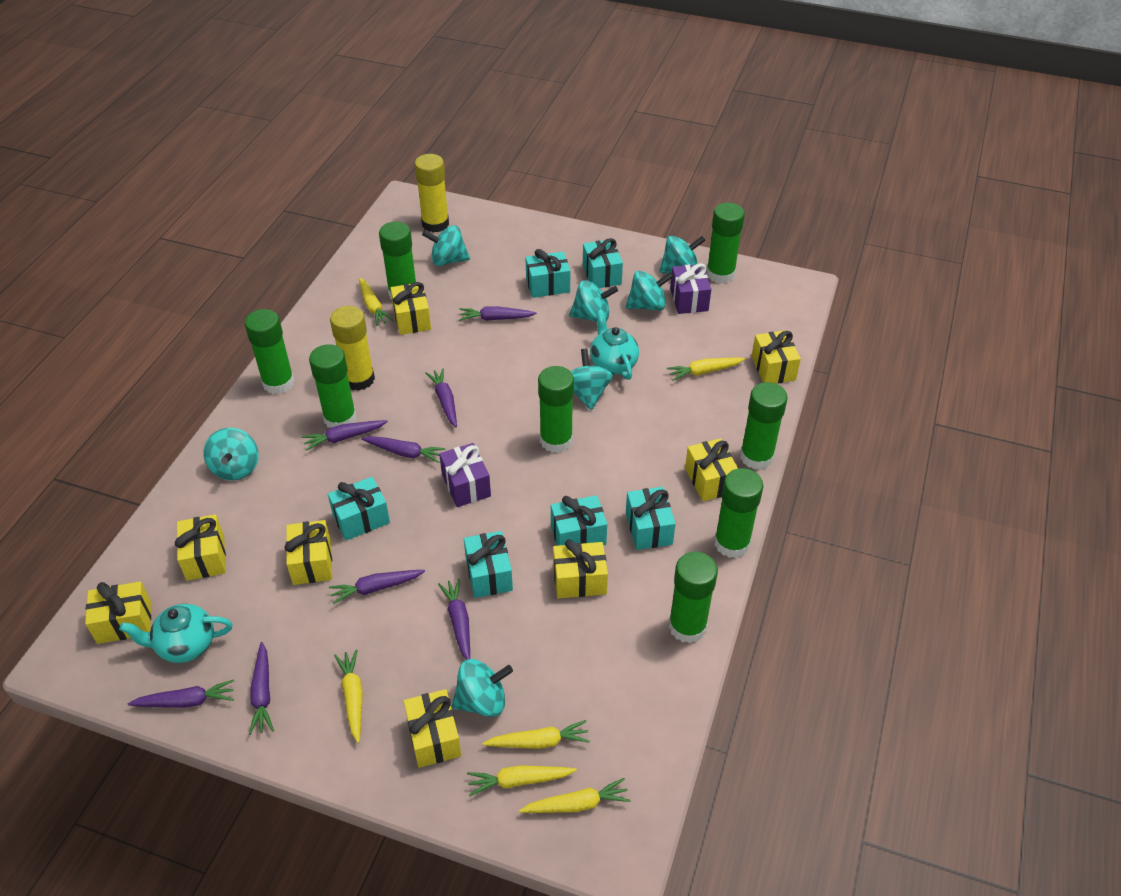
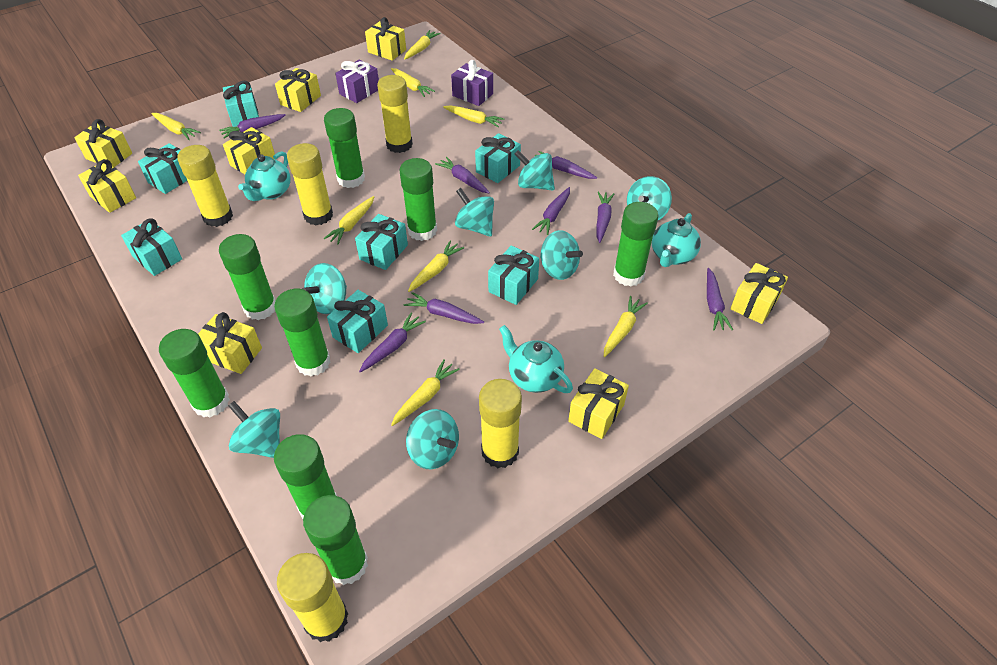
turquoise gift: [328,477,390,541] [464,531,513,598] [526,249,570,298] [551,495,607,546] [583,238,623,288] [626,487,676,550] = 6 -> [121,218,182,276] [138,143,187,194] [223,81,259,127] [327,290,388,353] [355,214,408,270] [475,133,521,183] [488,245,539,305] = 7
turquoise teapot: [119,604,233,663] [590,310,639,380] = 2 -> [238,151,291,201] [499,325,573,393] [652,213,701,267] = 3
yellow carrot: [334,650,363,743] [359,277,393,326] [467,765,577,796] [482,720,590,749] [519,778,630,813] [667,357,745,381] = 6 -> [151,113,201,140] [324,196,374,244] [391,68,435,97] [391,359,460,426] [404,30,441,60] [408,240,464,292] [443,105,504,127] [604,296,648,357] = 8
yellow glue stick: [330,306,375,391] [414,154,449,233] = 2 -> [177,145,233,227] [277,553,348,642] [287,143,333,225] [377,75,413,153] [479,379,522,468] = 5

